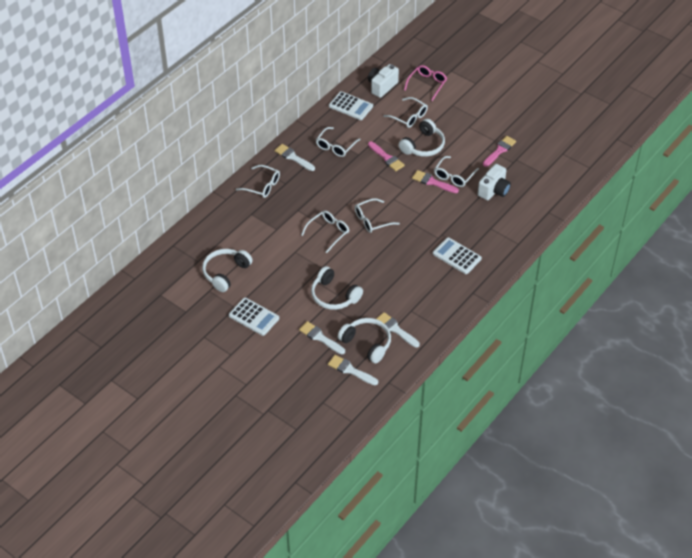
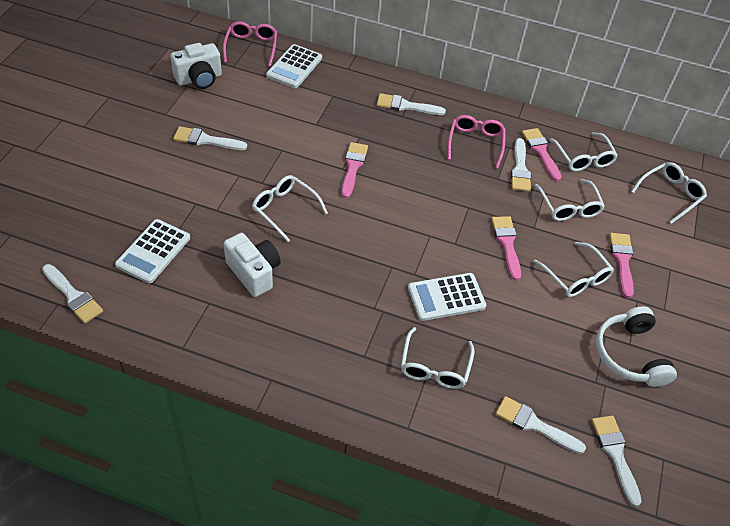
pink brush: [368,141,405,171] [412,170,459,193] [483,136,516,167] = 3 -> [341,142,368,198] [492,216,521,280] [522,128,562,181] [610,233,634,298] = 4
pink glasses: [404,65,447,101] = 1 -> [223,21,277,67] [448,115,506,168] = 2
white brush: [275,144,315,171] [299,321,345,354] [328,355,378,385] [376,312,420,348] = 4 -> [42,264,103,323] [173,126,247,150] [377,93,446,115] [496,396,586,454] [511,138,531,192] [591,416,642,507] = 6
white headphones: [202,249,253,292] [311,266,363,310] [338,318,391,364] [399,119,445,157] = 4 -> [596,306,677,387] = 1

